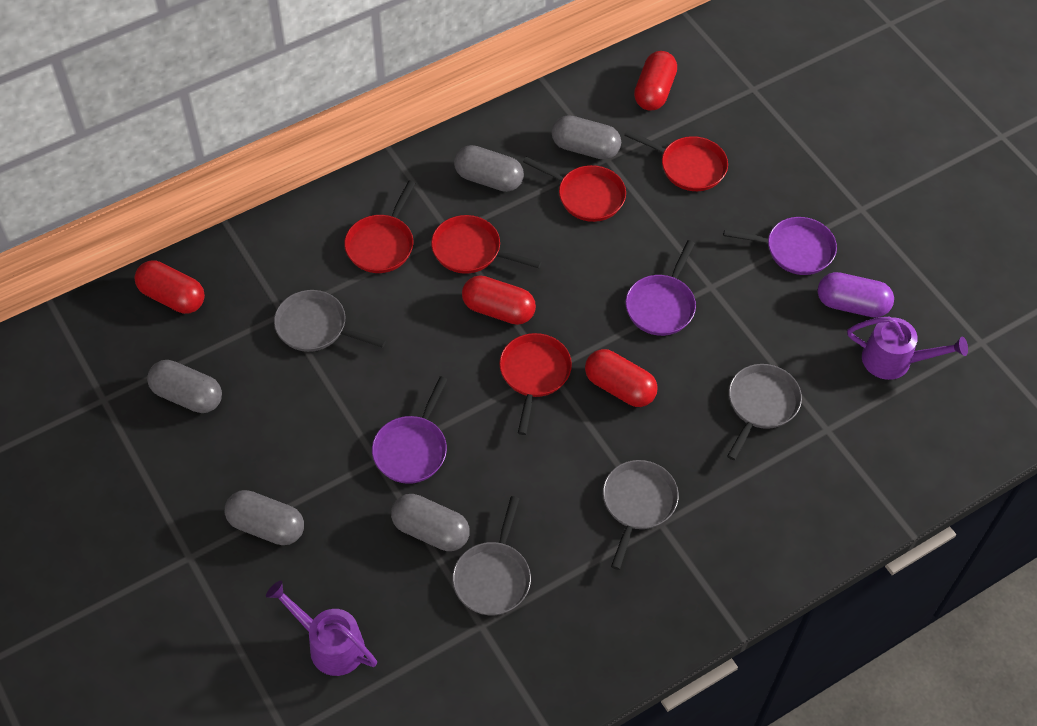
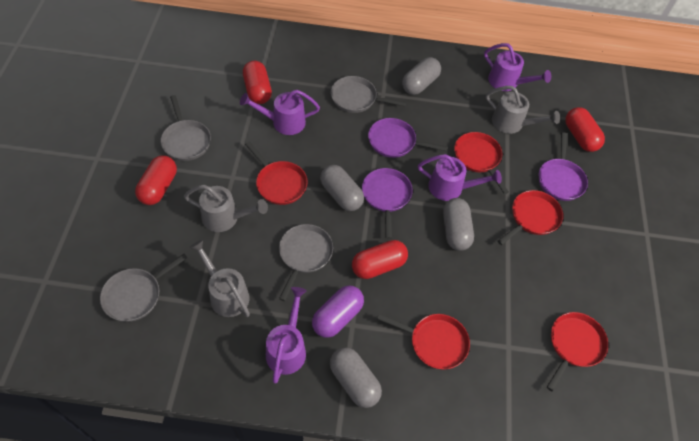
grey capsule: [147,360,222,413] [225,490,304,545] [391,494,470,551] [454,145,524,192] [552,115,621,160] = 5 -> [320,165,364,211] [330,347,382,408] [402,57,441,95] [443,198,474,251] = 4
grey watering can: none = 0 -> [184,185,268,232] [189,239,250,317] [486,86,560,134] = 3
purple watering can: [266,581,377,676] [847,317,968,380] = 2 -> [240,90,320,135] [266,287,307,384] [418,154,502,201] [484,43,551,91] = 4

